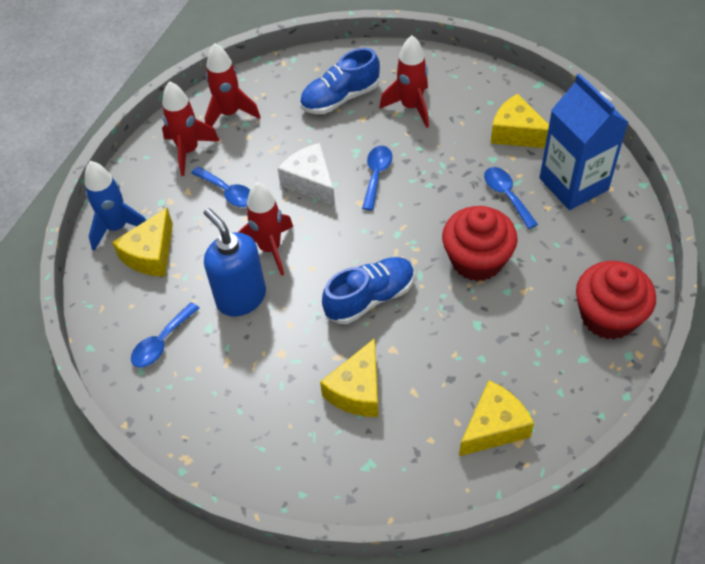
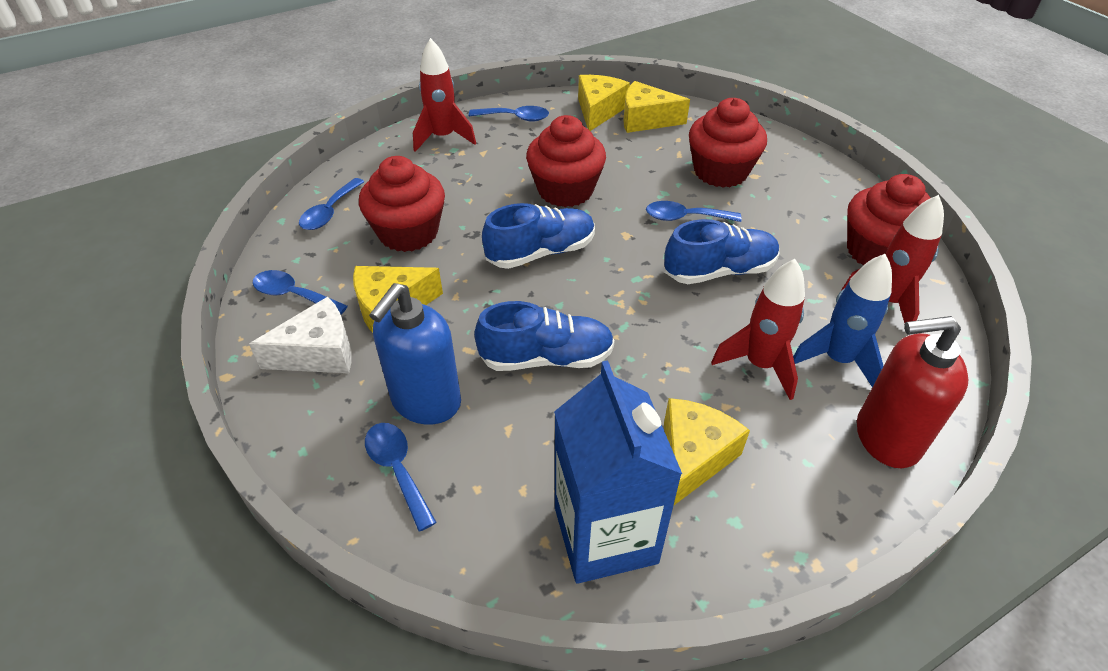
blue shoe: [300,48,380,114] [322,257,415,324] = 2 -> [474,301,615,371] [482,203,595,269] [664,219,780,284] = 3
blue spoon: [131,302,199,367] [191,167,250,207] [362,146,392,211] [484,167,538,229] = 4 -> [253,270,348,314] [299,178,364,230] [365,423,437,531] [469,106,549,121] [646,201,742,222] = 5
red cupcake: [442,206,518,281] [576,261,656,340] = 2 -> [359,156,445,252] [526,115,606,207] [689,98,767,188] [847,174,930,265] = 4
red rocket: [162,81,220,176] [205,43,261,127] [238,182,293,276] [380,35,429,128] = 4 -> [413,38,476,152] [711,259,805,400] [841,195,944,323] = 3
red soap dispenser: none = 0 -> [857,316,969,468] = 1

